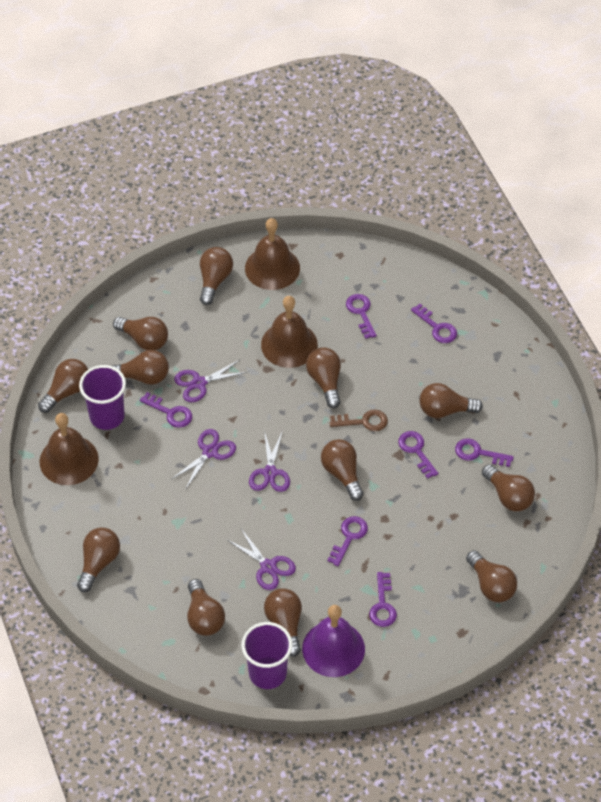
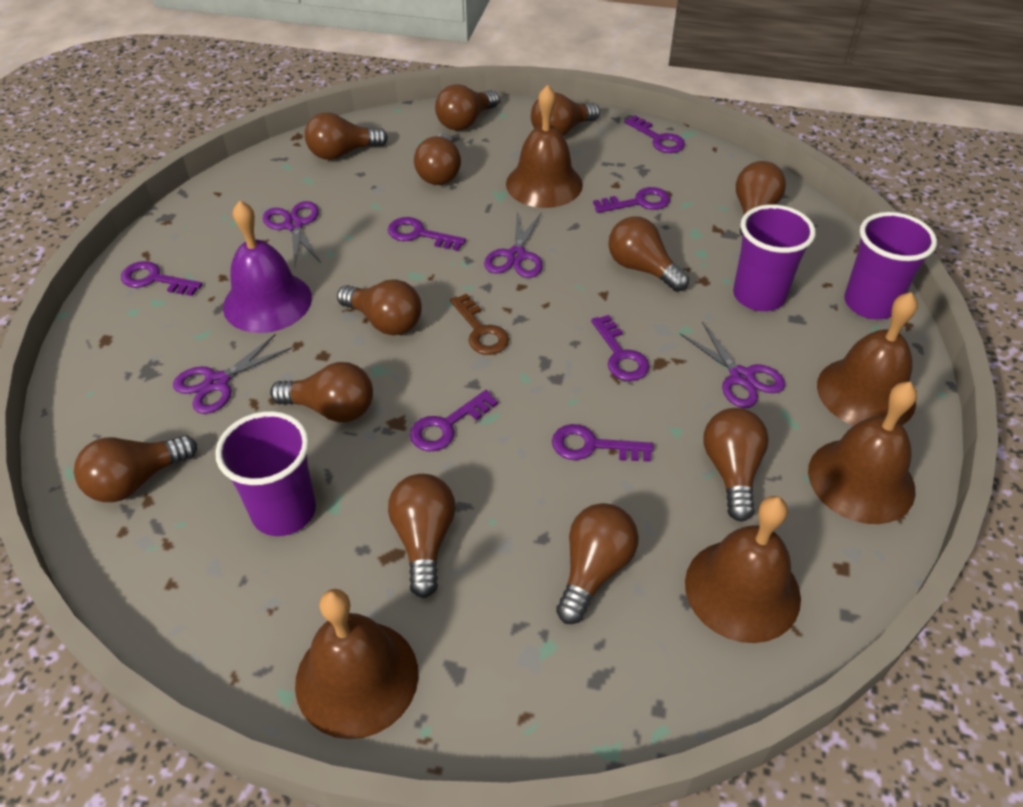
brown bell: [39,413,99,485] [245,218,300,290] [261,296,318,368] = 3 -> [295,589,418,739] [506,85,583,208] [685,496,801,643] [808,382,917,524] [817,292,918,426] = 5
purple cup: [79,365,126,430] [241,622,292,689] = 2 -> [215,411,316,536] [733,204,816,311] [844,212,937,319] = 3

